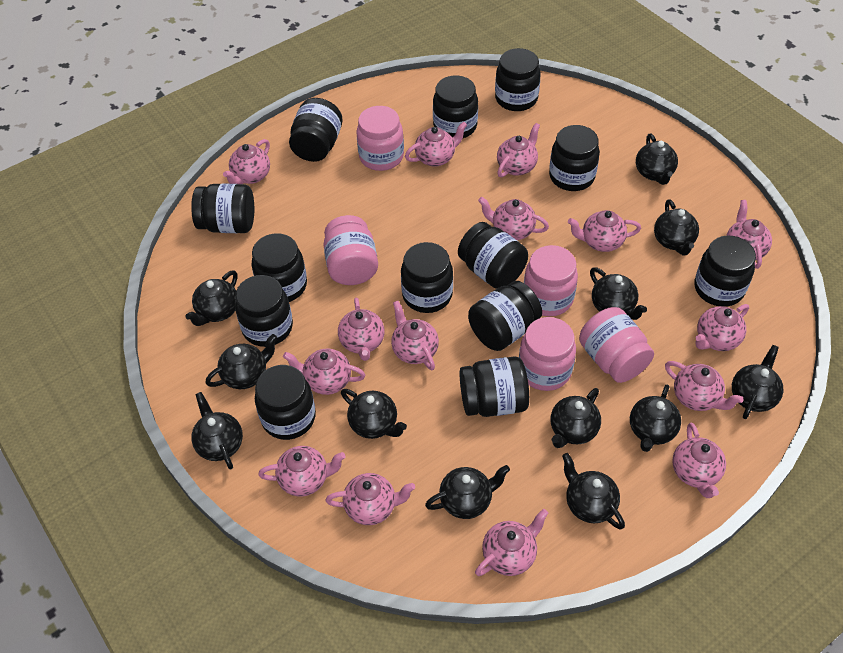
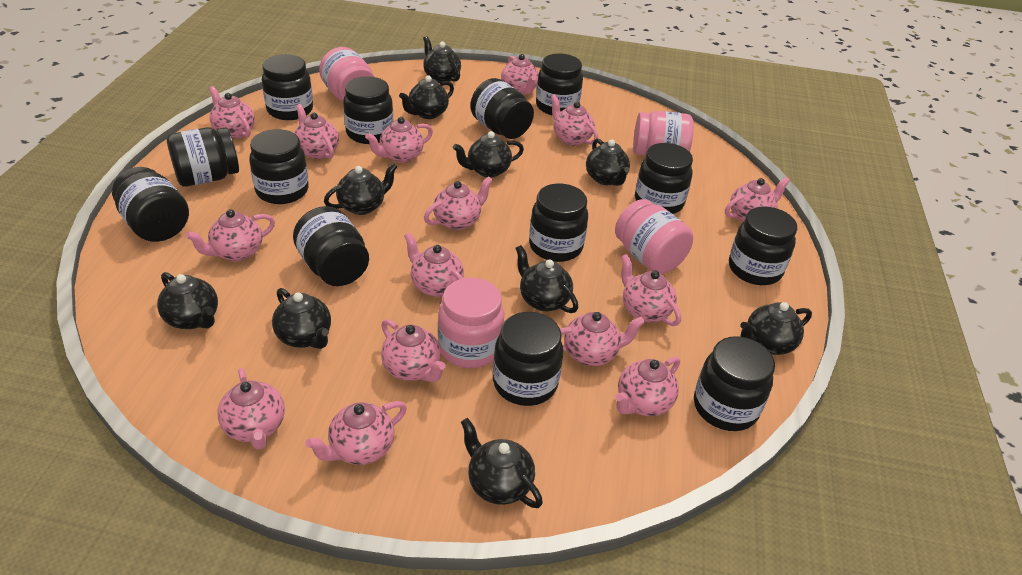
black teapot: [185,270,238,326] [191,392,243,469] [206,334,277,389] [341,389,407,439] [425,465,510,519] [551,388,601,448] [562,453,625,529] [590,267,647,320] [630,385,681,452] [636,134,678,185] [654,199,699,256] [732,345,783,419] = 12 -> [157,272,218,329] [272,288,331,349] [324,163,398,215] [399,76,454,119] [423,36,461,83] [453,131,524,178] [461,418,543,508] [516,245,578,313] [586,138,630,186] [740,302,812,355] = 10
pink jar: [323,215,378,285] [356,106,404,171] [519,317,576,391] [524,245,578,316] [579,307,654,383] = 5 -> [319,47,375,101] [438,278,504,368] [615,199,693,274] [633,111,694,156] = 4

